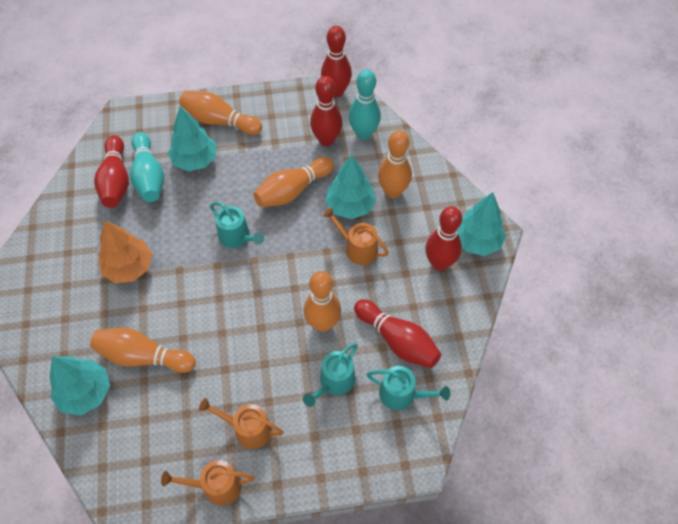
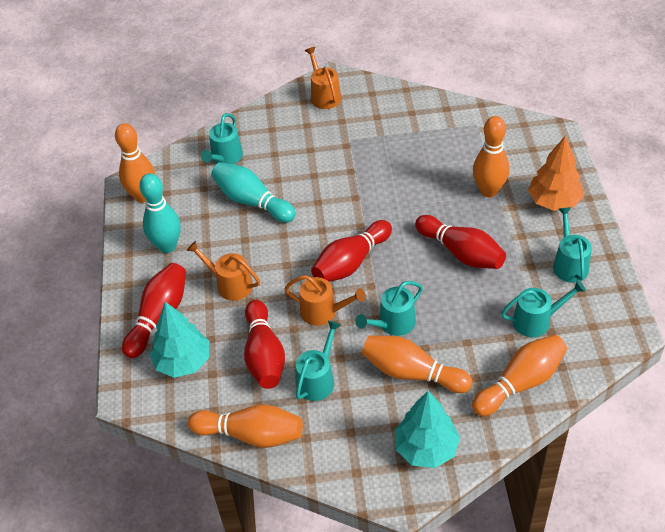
red bowling pin: [94,135,129,208] [310,76,342,146] [321,26,352,98] [354,299,441,368] [425,206,462,271] = 5 -> [122,263,186,358] [244,300,285,389] [311,220,392,282] [415,215,506,269] = 4
turquoise tree: [50,356,110,415] [168,106,216,171] [325,155,376,219] [457,192,506,256] = 4 -> [150,302,209,378] [395,391,460,468] = 2
turquoise watering can: [210,202,264,248] [303,343,358,407] [366,366,450,410] = 3 -> [201,113,243,164] [296,320,341,401] [355,281,423,336] [501,280,586,337] [553,207,592,283] = 5

